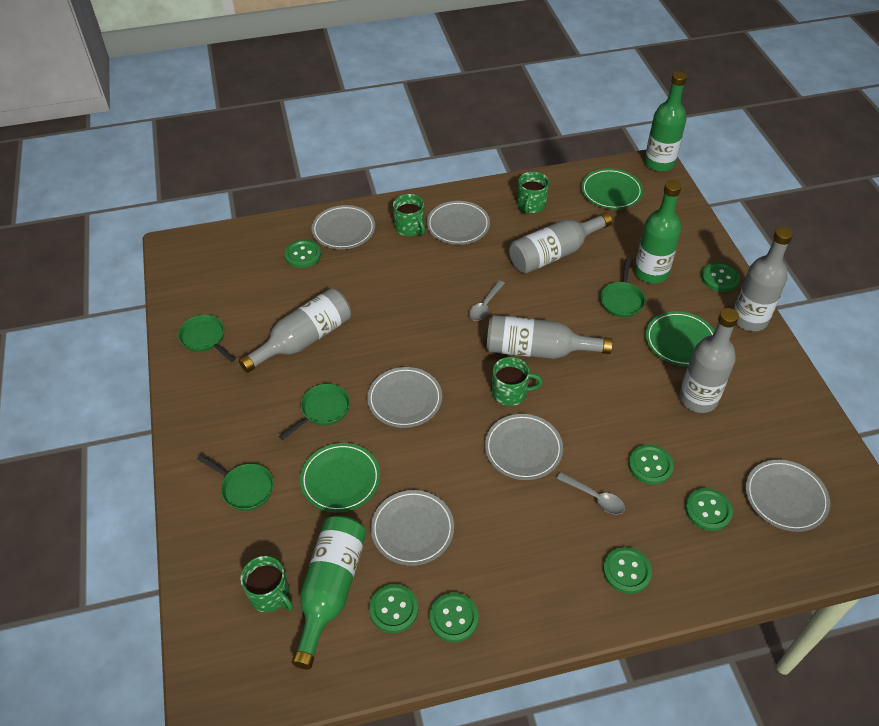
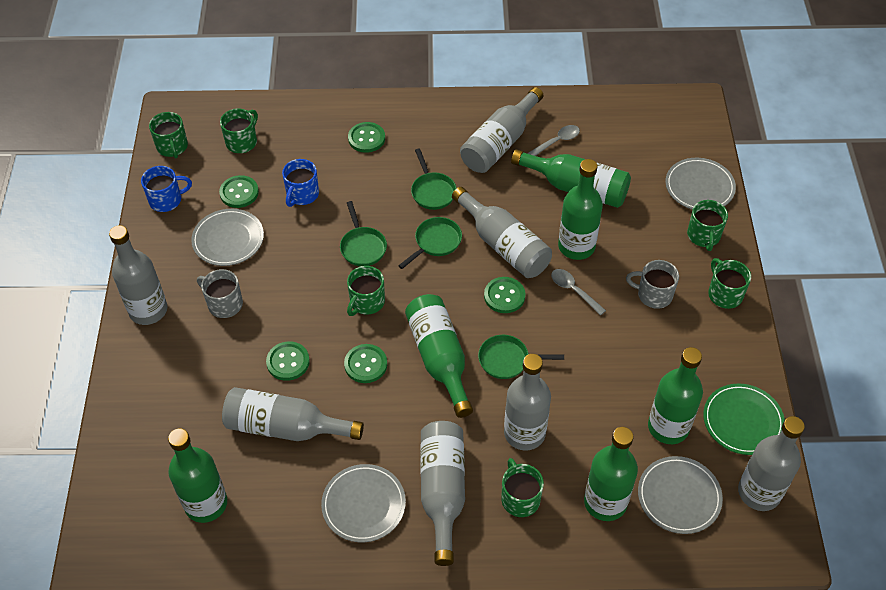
blue mug: none = 0 -> [141,166,192,212] [282,159,319,207] = 2
green bottle: [292,515,367,669] [634,180,682,284] [644,71,687,172] = 3 -> [168,429,227,523] [405,294,473,418] [511,149,631,208] [558,159,603,260] [584,427,638,521] [648,347,703,444] = 6
green button: [285,240,321,268] [369,584,418,633] [429,593,479,642] [603,547,652,594] [628,444,674,485] [685,488,733,531] [701,262,740,292] = 7 -> [219,175,259,208] [266,341,310,381] [344,344,387,383] [348,122,385,153] [484,277,525,313] = 5
green mug: [241,556,293,612] [393,194,425,236] [492,357,543,406] [517,172,549,214] = 4 -> [149,112,188,158] [220,109,258,153] [347,266,385,316] [501,458,544,517] [687,200,728,251] [708,258,751,309] = 6
green plate: [300,443,380,512] [581,168,643,209] [646,311,715,366] = 3 -> [703,383,785,455] = 1
grey bottle: [239,288,351,373] [486,315,613,359] [509,212,612,274] [679,308,739,413] [734,227,793,331] = 5 -> [109,225,167,325] [222,387,364,441] [420,421,465,566] [452,187,552,278] [460,87,543,173] [504,354,551,451] [738,416,805,511] = 7
grey mug: none = 0 -> [197,269,243,318] [626,260,679,309] = 2
grey plate: [312,205,375,249] [367,367,442,428] [371,490,454,566] [427,201,490,245] [485,414,563,480] [745,460,830,532] = 6 -> [191,209,264,266] [321,464,406,542] [638,456,723,534] [665,158,736,210] = 4

